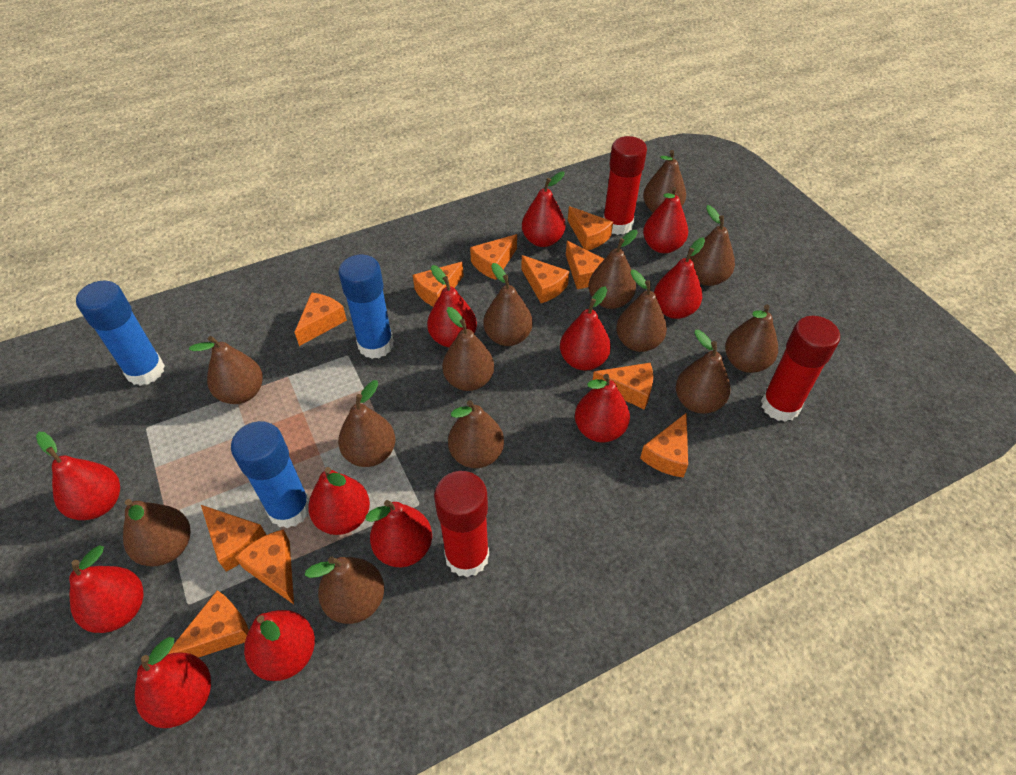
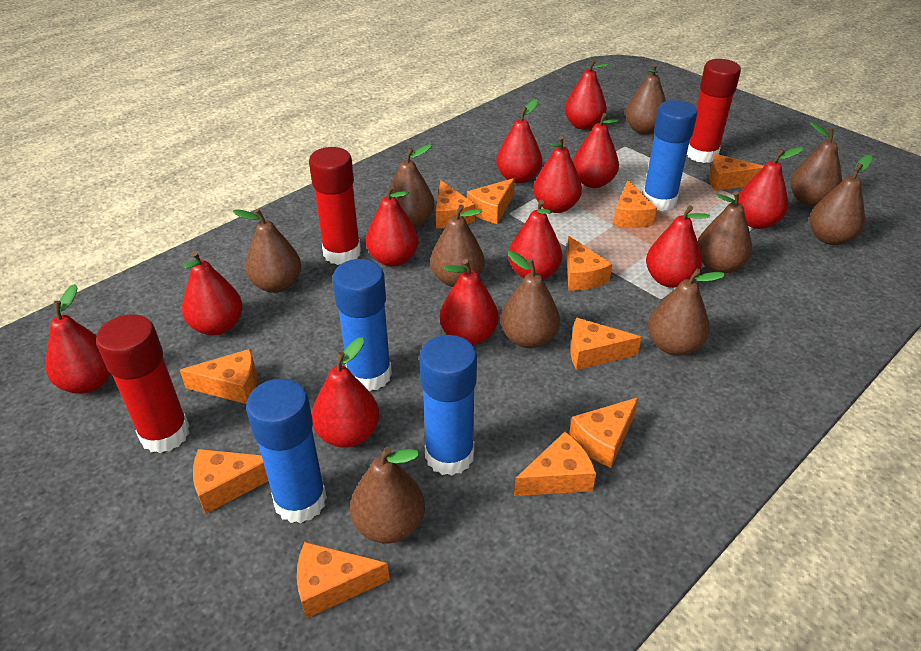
blue glue stick: [76,281,165,386] [231,421,310,528] [338,255,394,359] = 3 -> [246,379,327,523] [332,259,392,391] [419,335,477,476] [643,100,697,211] = 4
brown pear: [123,499,190,566] [189,336,263,404] [305,557,384,624] [338,380,395,467] [442,307,494,391] [448,400,504,468] [484,263,533,346] [588,230,638,309] [616,270,667,352] [643,150,686,213] [676,330,730,414] [690,205,735,286] [725,304,778,373] = 13 -> [233,209,301,293] [350,447,425,543] [387,144,434,227] [430,204,484,287] [501,251,560,348] [625,64,666,134] [648,268,726,356] [698,191,752,273] [790,122,842,206] [810,155,873,245] = 10

